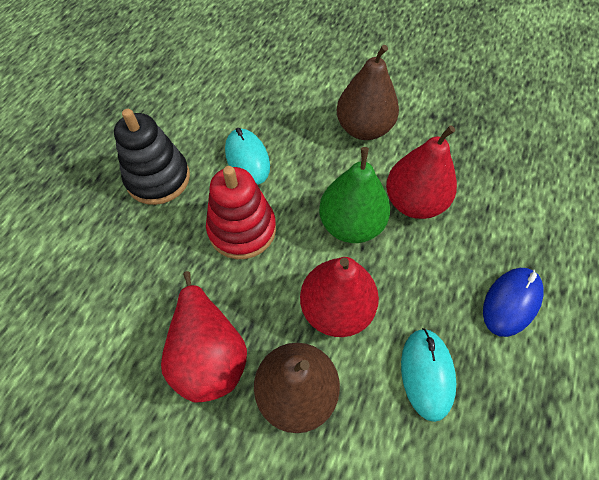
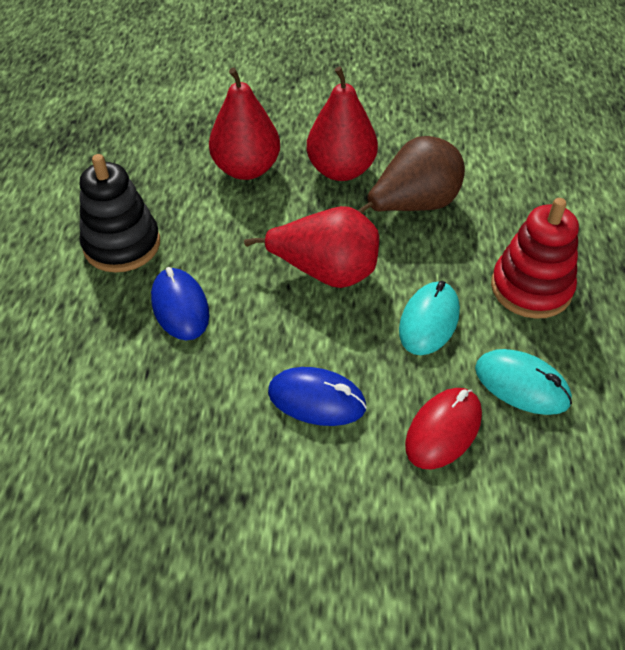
blue mouse: [483,268,544,337] = 1 -> [151,267,209,341] [268,367,367,426] = 2
brown pear: [254,343,340,433] [337,45,399,140] = 2 -> [358,136,465,214] = 1
green pear: [319,147,390,243] = 1 -> none = 0
red mouse: none = 0 -> [405,388,482,469] = 1

